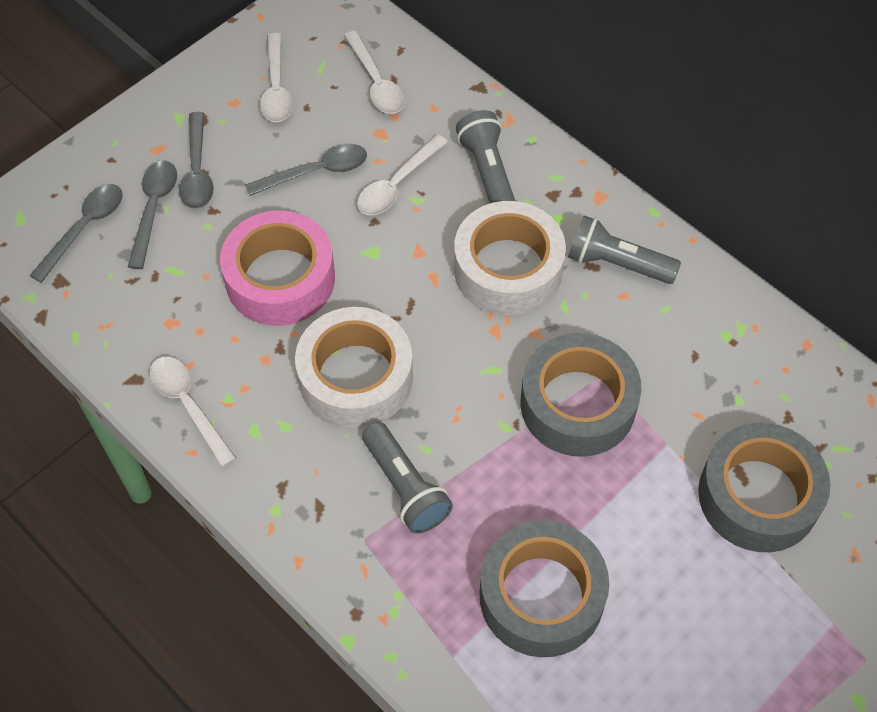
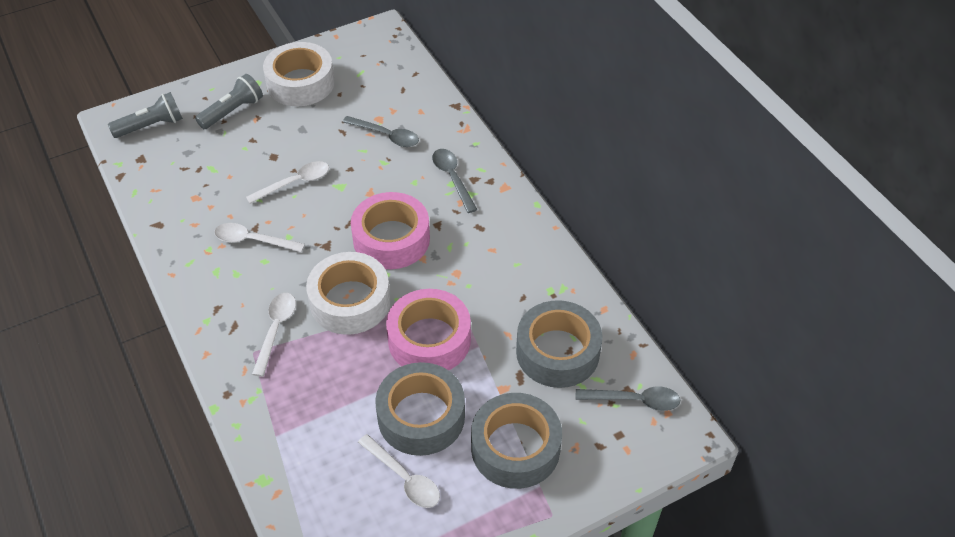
grey flashlight: [362,422,453,534] [456,110,515,203] [568,215,681,284] = 3 -> [108,92,183,138] [195,74,263,129] = 2
grey spoon: [29,184,123,283] [128,161,177,269] [179,112,214,209] [245,144,367,196] = 4 -> [342,116,419,147] [432,149,478,213] [575,386,680,411] = 3
pink tape: [220,210,335,326] = 1 -> [351,192,430,269] [386,289,471,370] = 2

